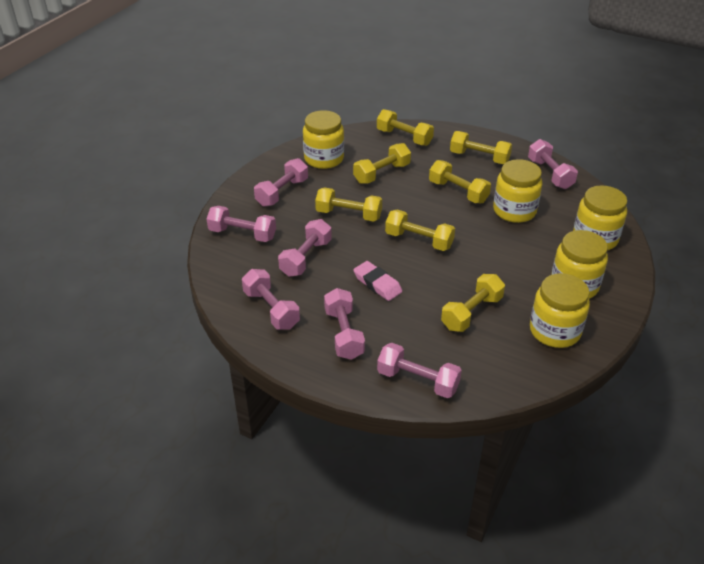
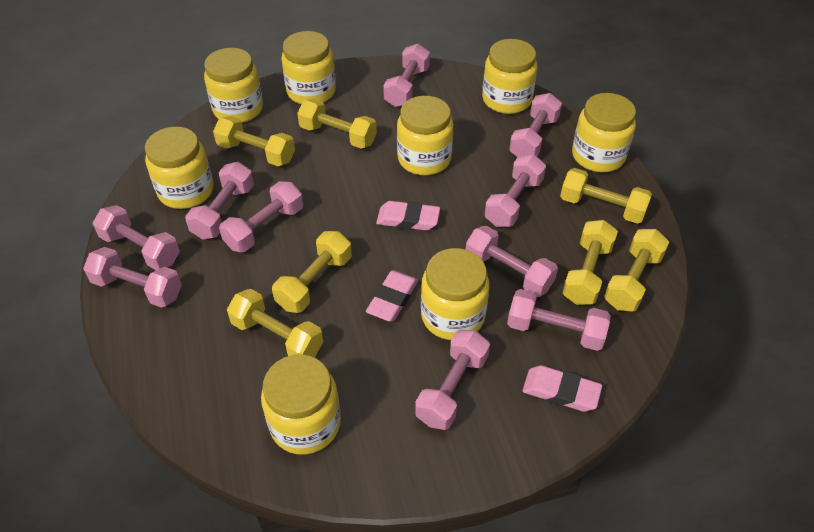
pink dumbbell: [207,206,276,242] [242,269,300,329] [254,158,308,207] [278,219,332,277] [324,288,365,360] [377,343,462,398] [528,139,578,189] = 7 -> [83,247,182,308] [93,205,180,270] [185,162,254,240] [219,181,303,252] [383,44,430,107] [415,330,490,430] [466,226,558,297] [485,154,546,227] [507,289,611,351] [509,93,562,157] = 10
pink eraser: [353,261,403,301] = 1 -> [366,270,418,322] [376,201,440,231] [522,365,602,412] = 3
yellow jar: [303,110,344,169] [493,159,542,223] [530,273,590,348] [551,230,608,299] [573,185,627,250] = 5 -> [145,127,213,209] [204,48,263,123] [261,354,341,455] [281,31,336,104] [397,96,453,175] [421,248,489,340] [482,39,537,114] [572,93,636,172] = 8

